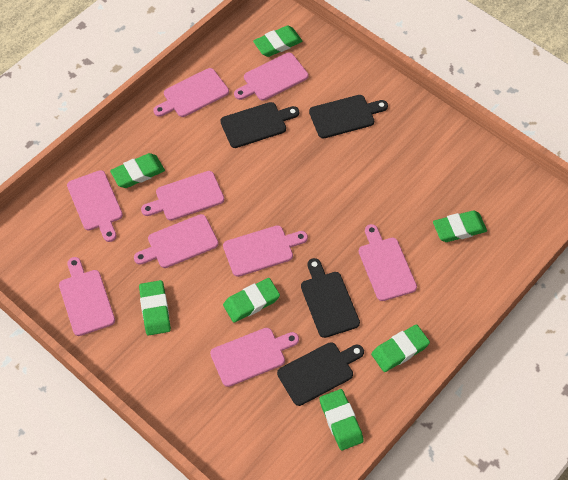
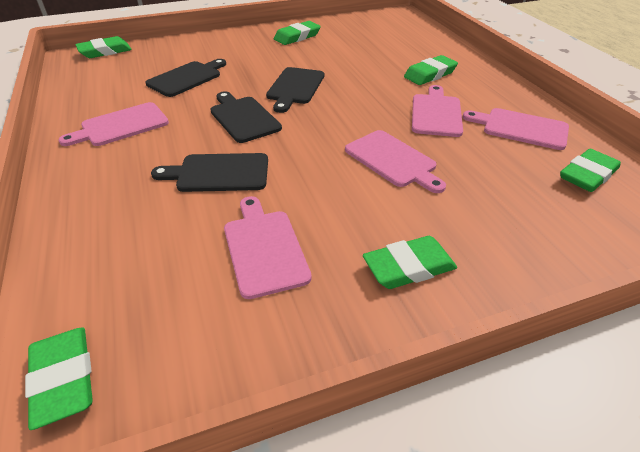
green eraser: [110,153,165,188] [139,280,171,336] [223,278,280,323] [253,25,303,57] [320,389,364,451] [371,324,430,372] [433,210,487,242] = 7 -> [25,327,93,430] [75,36,132,58] [274,21,321,45] [363,236,457,289] [404,55,458,85] [560,149,621,192] = 6
pink cutting board: [59,257,115,336] [67,170,123,242] [134,214,219,268] [141,171,224,221] [153,68,229,117] [210,328,299,387] [223,225,308,277] [234,53,308,101] [359,224,417,301] = 9 -> [58,102,169,146] [224,196,312,299] [345,130,446,193] [412,85,463,137] [463,108,569,150] = 5

